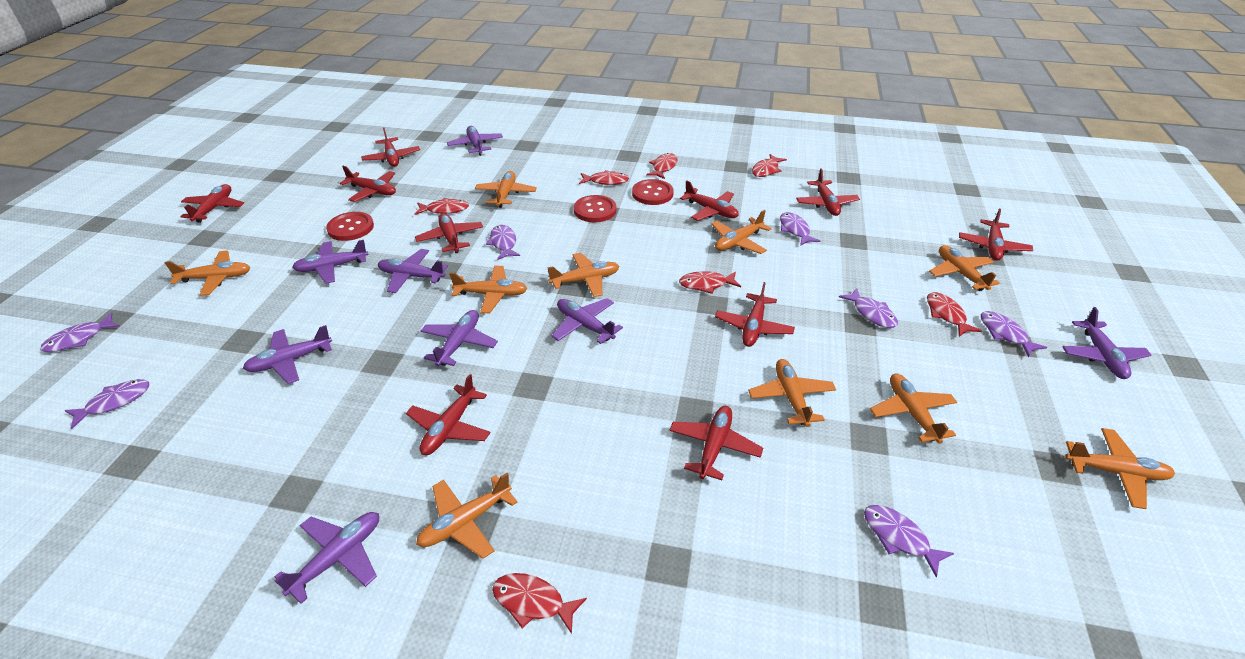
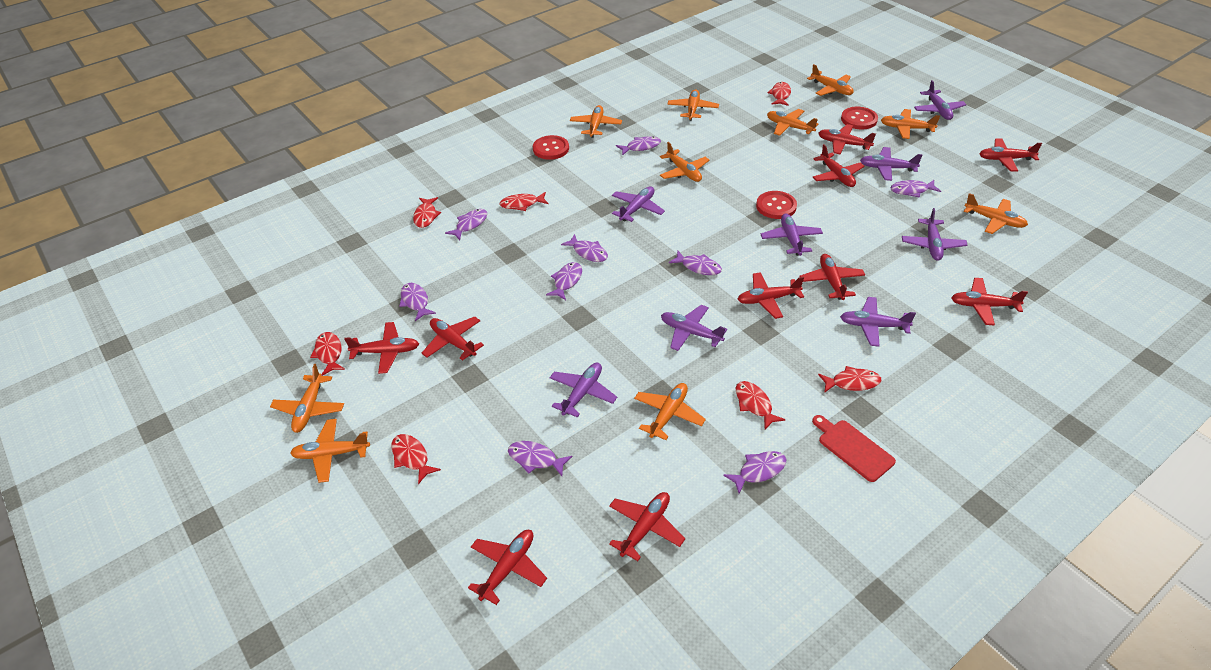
purple fish: [40,313,120,352] [64,379,149,429] [486,225,520,260] [780,212,820,246] [839,288,898,328] [864,505,954,578] [981,311,1047,357] = 7 -> [399,283,436,321] [445,209,487,240] [508,441,572,476] [546,262,582,300] [561,234,608,262] [616,136,661,156] [669,251,722,275] [723,451,786,494] [891,180,941,198] = 9
red cutting board: none = 0 -> [812,415,896,482] = 1

